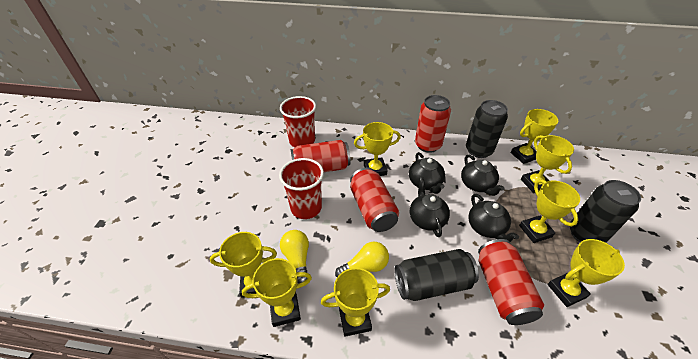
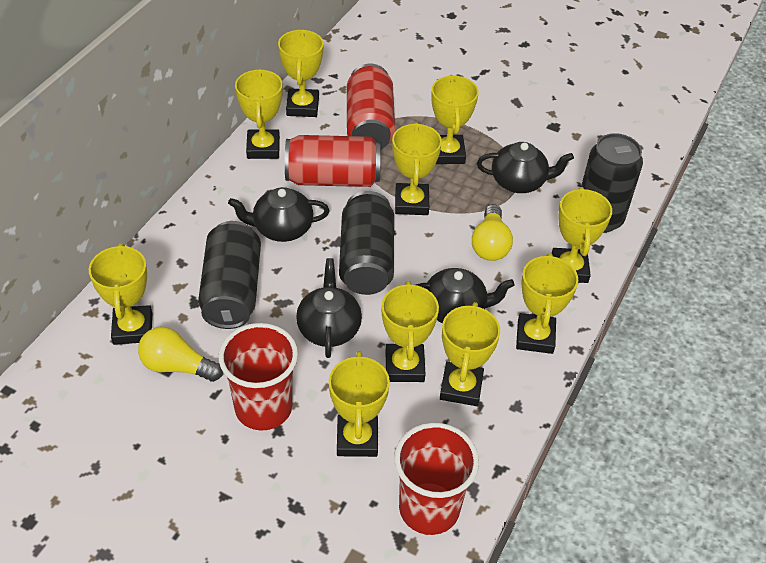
red can: [290,140,351,172] [350,168,399,232] [415,95,451,153] [478,239,544,325] = 4 -> [285,135,381,187] [347,64,395,149] = 2
yellow trophy: [210,232,277,297] [242,258,312,327] [321,268,390,337] [354,122,401,176] [511,109,558,164] [519,180,580,243] [521,135,574,193] [548,239,625,307] = 8 -> [89,243,152,345] [235,69,283,159] [278,29,324,117] [329,351,390,457] [382,281,439,382] [392,122,442,215] [431,75,479,164] [440,302,500,406] [516,253,578,354] [552,187,612,283] = 10

